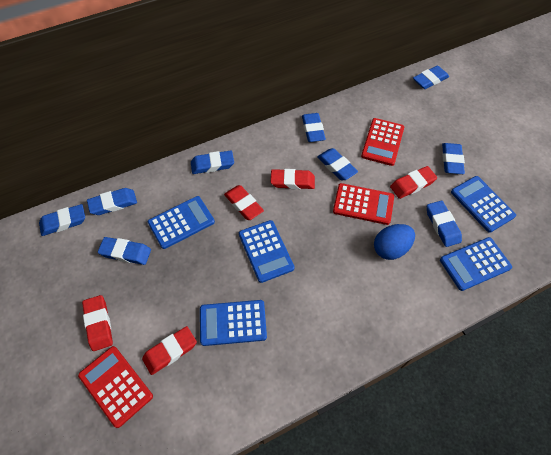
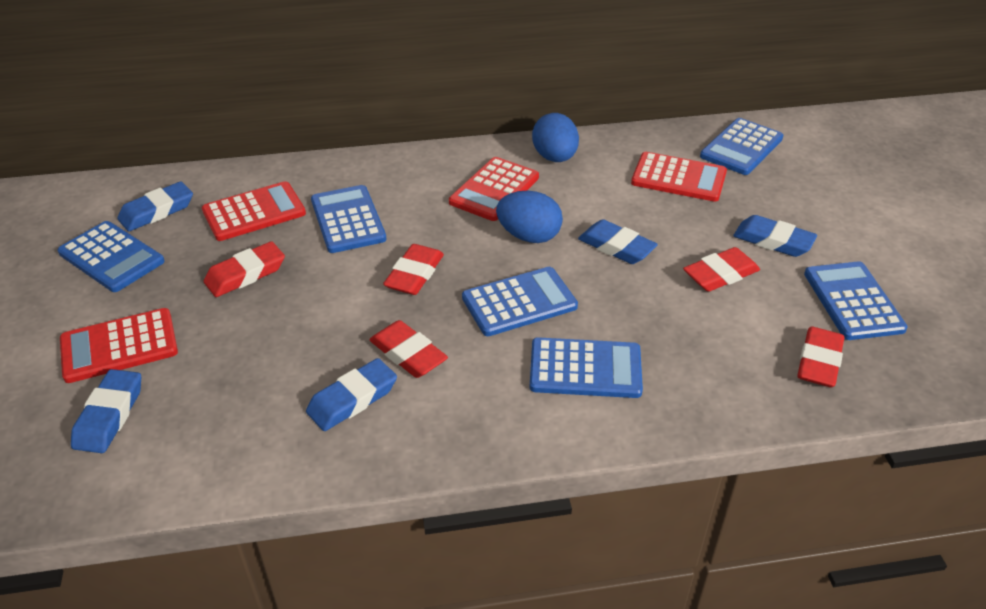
blue calculator: [148,196,215,249] [200,300,267,346] [239,220,295,283] [440,237,512,291] [451,176,516,233] = 5 -> [57,221,165,292] [311,185,387,253] [462,267,578,336] [529,337,643,398] [700,118,784,175] [804,261,908,340] = 6
blue egg: [374,224,415,260] = 1 -> [496,191,563,243] [532,113,579,162] = 2
blue eraser: [39,204,85,236] [87,188,137,215] [98,237,151,265] [191,151,234,174] [302,113,326,142] [317,148,358,180] [413,66,449,89] [427,201,462,247] [442,143,465,174] = 9 -> [71,369,141,453] [117,181,193,231] [306,358,397,431] [578,219,658,264] [733,215,817,257] = 5
red calculator: [78,346,153,428] [333,183,394,225] [361,118,404,166] = 3 -> [60,308,178,383] [202,181,306,241] [449,157,539,221] [631,152,727,202] = 4

